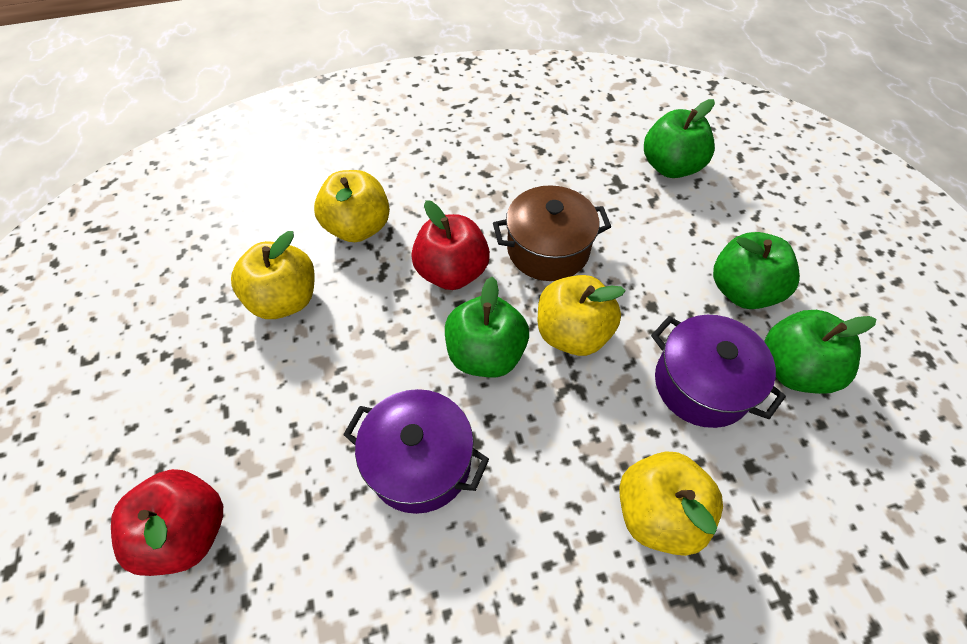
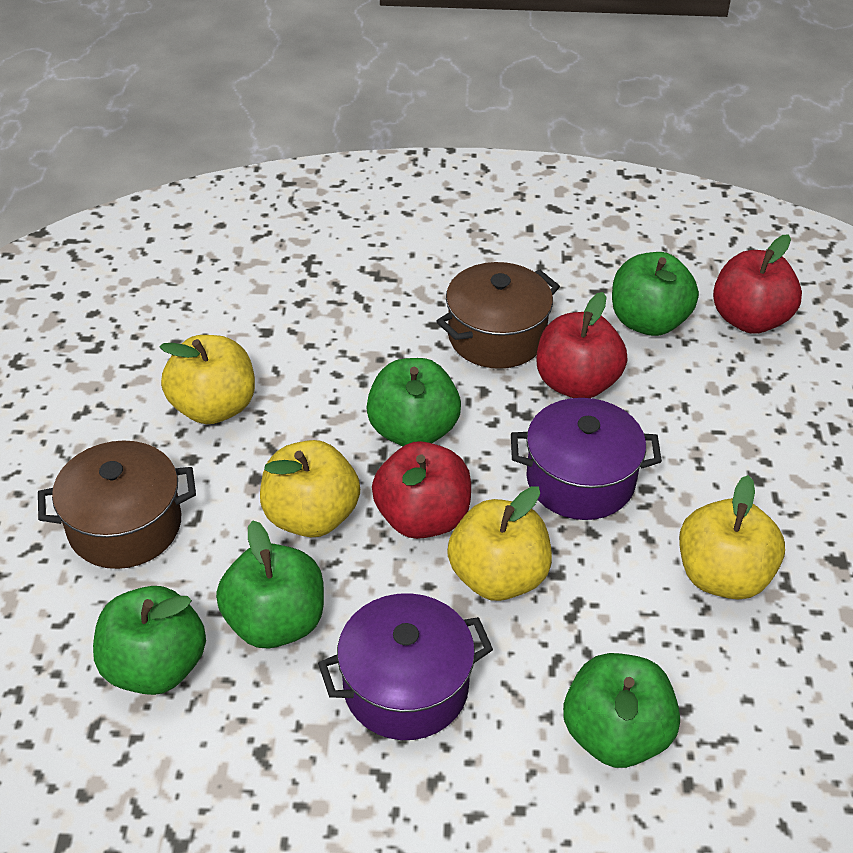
brown pot: [493,185,611,281] = 1 -> [38,440,196,569] [436,262,560,369] = 2
green apple: [445,277,529,377] [644,99,715,178] [713,232,800,309] [764,310,876,394] = 4 -> [93,586,206,695] [216,521,324,648] [366,358,461,446] [563,653,680,768] [612,252,699,336] = 5
red apple: [111,469,223,576] [411,200,490,290] = 2 -> [372,441,471,539] [537,292,627,398] [713,234,802,334] = 3

